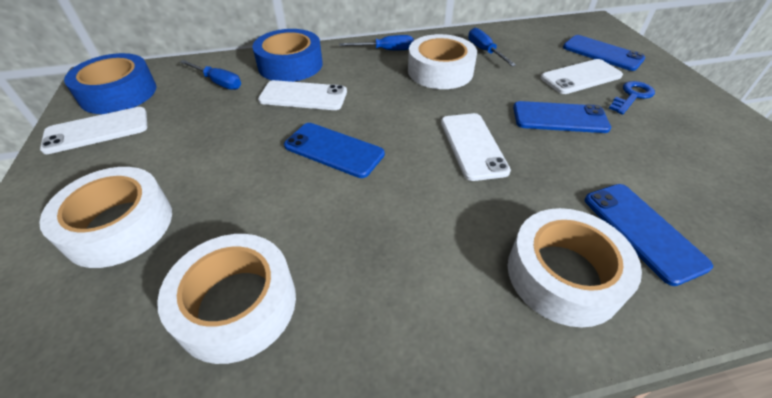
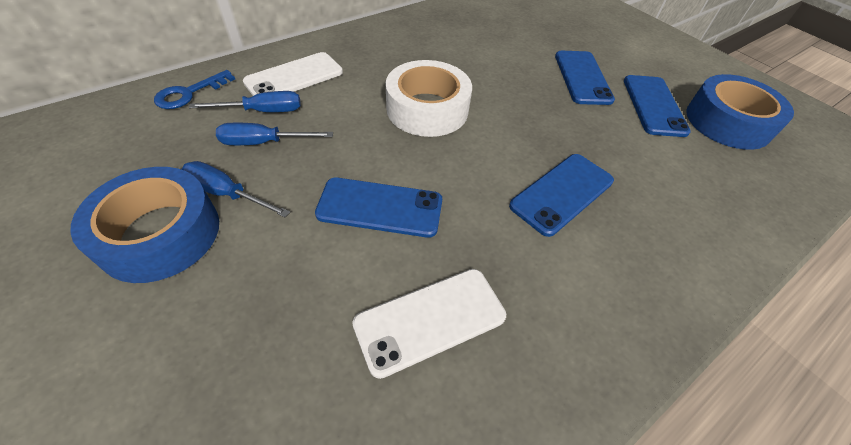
white phone: [40,107,147,154] [258,80,347,110] [441,113,511,181] [540,59,623,94] = 4 -> [243,52,343,96] [352,269,506,379] = 2
white tape: [39,167,172,268] [157,234,296,364] [408,34,477,89] [508,208,642,327] = 4 -> [386,60,472,137] = 1

